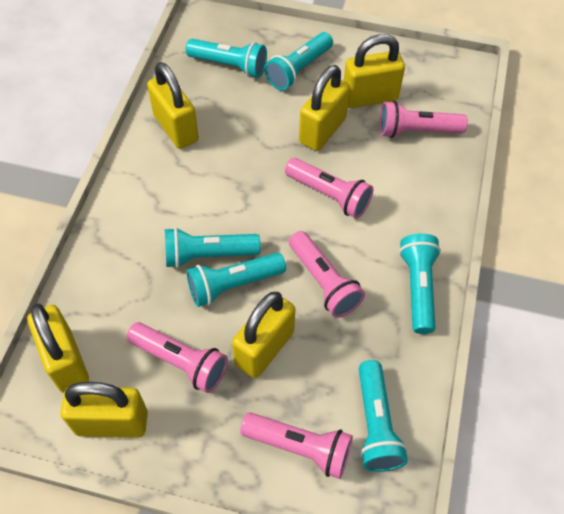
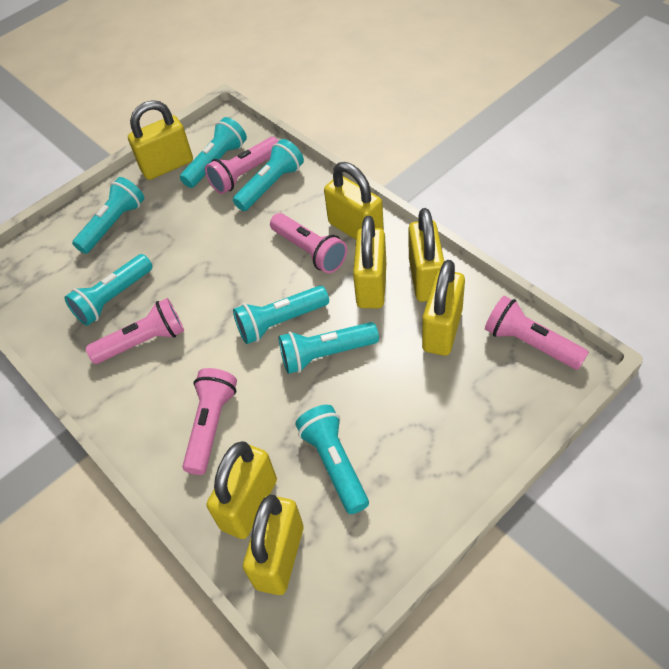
turquoise flashlight: [165,227,261,268] [186,39,267,78] [186,253,286,307] [264,32,333,91] [359,360,408,472] [399,233,441,334] = 6 -> [64,254,153,326] [72,177,144,254] [180,117,247,188] [233,139,304,211] [233,286,329,344] [278,322,379,374] [295,405,369,514] = 7
yellow padlock: [27,303,89,393] [60,382,148,437] [147,62,199,149] [232,292,295,378] [299,65,350,151] [344,34,405,108] = 6 -> [128,100,193,180] [206,441,277,539] [243,494,303,595] [324,162,384,240] [353,216,386,308] [408,208,444,302] [422,260,465,356] = 7

